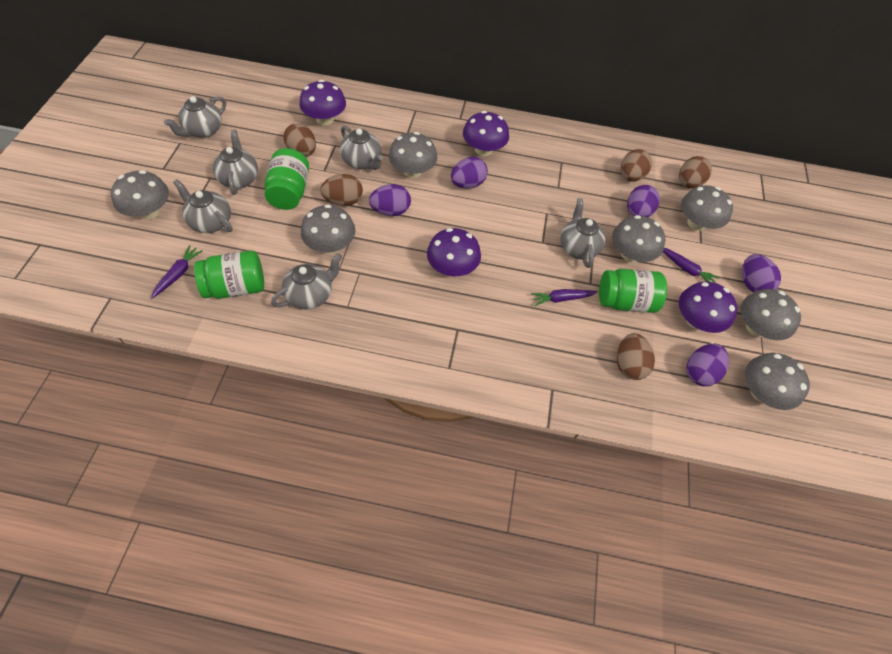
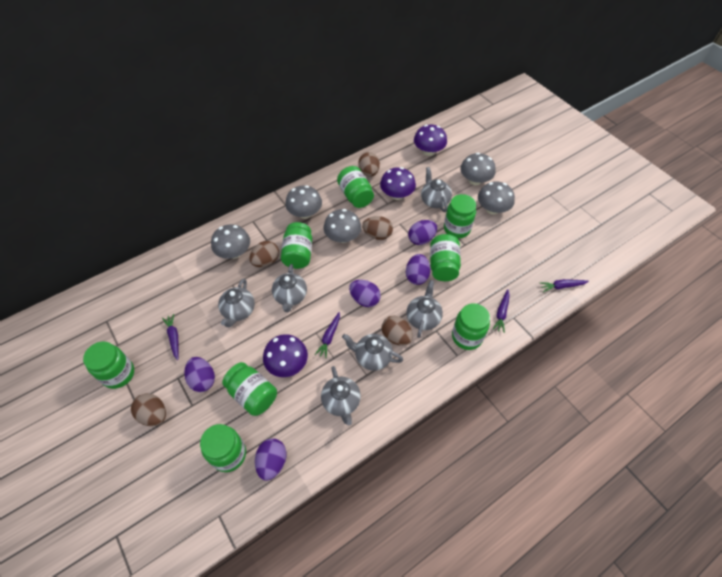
green jar: [194,251,264,299] [264,148,309,210] [599,269,667,313] = 3 -> [83,342,134,389] [200,424,246,472] [222,362,277,416] [281,222,312,269] [337,166,374,208] [430,234,461,281] [444,194,476,238] [452,303,490,350] = 8
grey mushroom: [111,170,169,219] [301,204,355,254] [389,132,437,178] [612,215,665,262] [681,185,733,231] [741,289,801,340] [745,353,810,410] = 7 -> [211,224,250,259] [285,185,322,219] [324,209,361,243] [460,153,496,185] [478,182,515,215] = 5
purple carrot: [151,245,202,298] [531,289,597,306] [663,248,719,283] = 3 -> [162,314,179,360] [315,312,340,358] [493,289,510,333] [540,279,589,292] = 4
purple mushroom: [299,80,346,125] [427,228,481,276] [463,111,509,156] [679,282,738,333] = 4 -> [263,334,308,377] [380,167,416,200] [414,125,447,156] = 3

